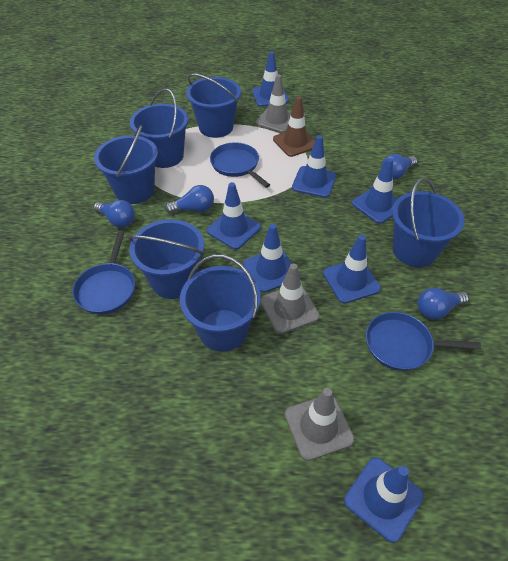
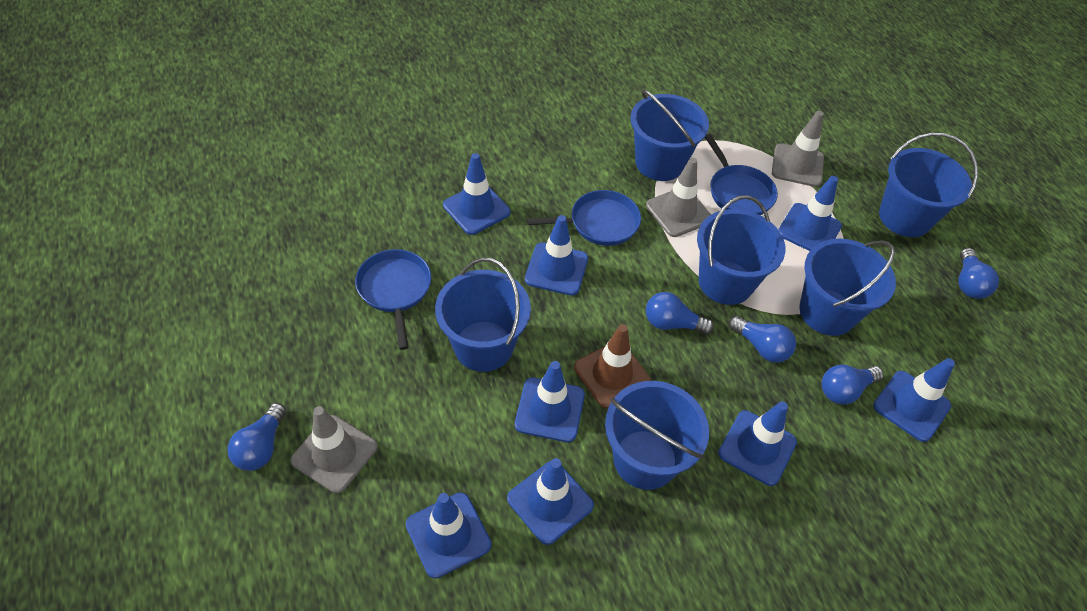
blue light bulb: [93,200,135,228] [165,185,214,214] [381,154,417,180] [417,288,469,320] = 4 -> [227,403,287,471] [646,292,714,334] [729,316,796,363] [821,365,884,405] [958,248,999,299] = 5
blue traffic cone: [207,182,261,250] [243,224,292,293] [252,51,289,107] [292,135,336,198] [323,235,381,303] [344,457,424,543] [352,158,397,224] = 7 -> [406,493,491,578] [443,153,511,235] [507,458,594,545] [515,361,585,442] [525,215,588,296] [718,402,797,486] [778,176,842,251] [873,358,955,442] = 8

